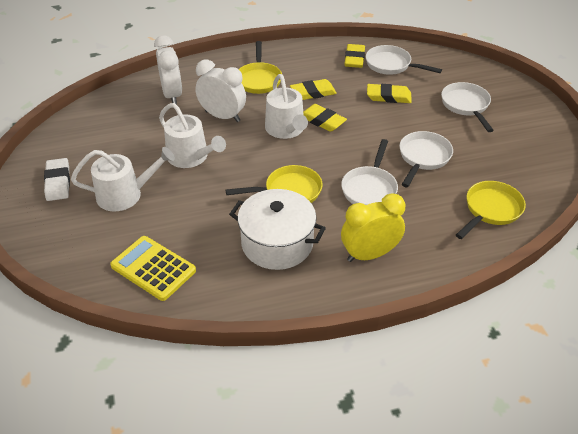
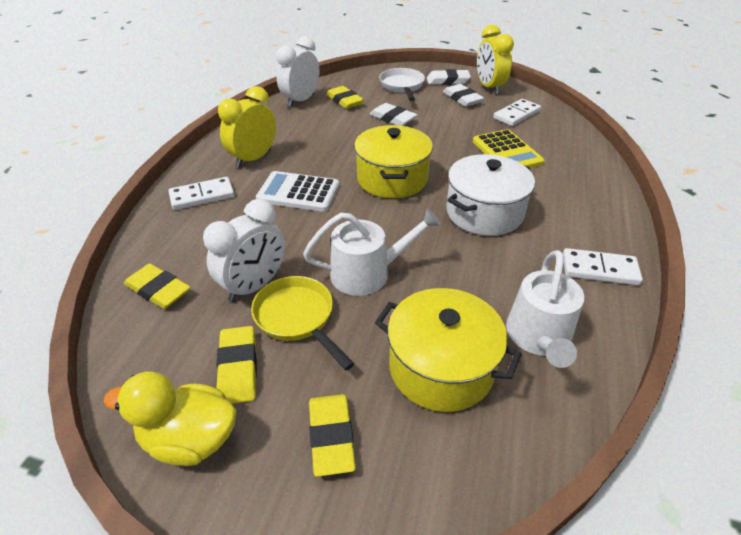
white calculator: none = 0 -> [256,171,339,212] = 1
white domino: none = 0 -> [168,177,235,210] [493,99,541,126] [563,248,643,285] = 3
white eraser: [44,158,70,201] = 1 -> [370,103,418,126] [427,69,471,85] [443,84,484,107] = 3
white pan: [341,139,398,205] [366,45,442,75] [399,131,453,187] [441,82,494,132] = 4 -> [379,68,425,101] = 1
white watering can: [71,147,175,211] [159,103,226,168] [265,74,308,139] = 3 -> [303,208,441,296] [506,250,584,368] = 2
yellow clock: [341,193,405,262] = 1 -> [218,86,276,168] [477,25,514,94] = 2
yellow duck: none = 0 -> [104,372,236,466] = 1
yellow pan: [226,165,322,203] [239,41,282,94] [456,181,526,239] = 3 -> [251,276,354,370] = 1
yellow pot: none = 0 -> [354,125,433,198] [375,288,522,412] = 2

